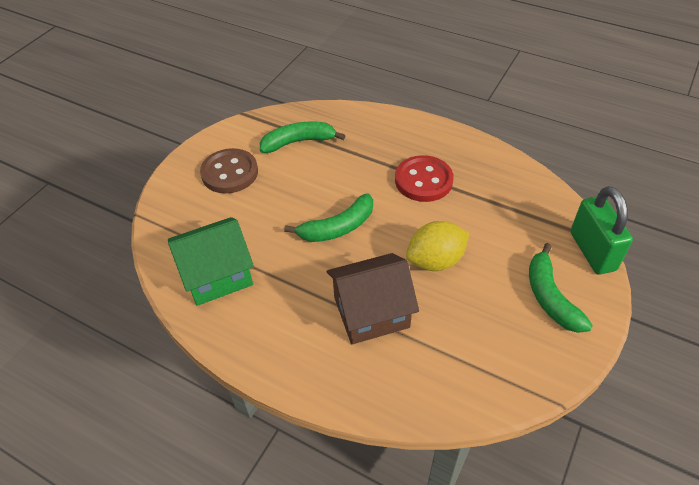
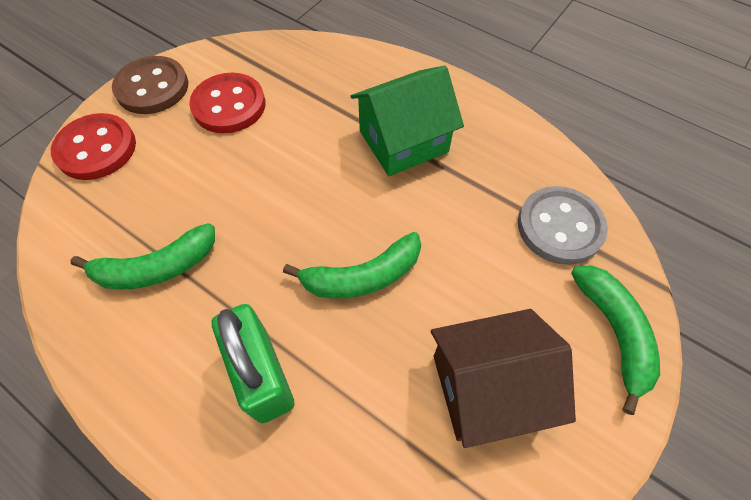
grey button: none = 0 -> [518,186,608,265] = 1
red button: [395,155,454,202] = 1 -> [51,113,136,180] [189,73,265,133] = 2
yellow lemon: [406,221,469,271] = 1 -> none = 0

